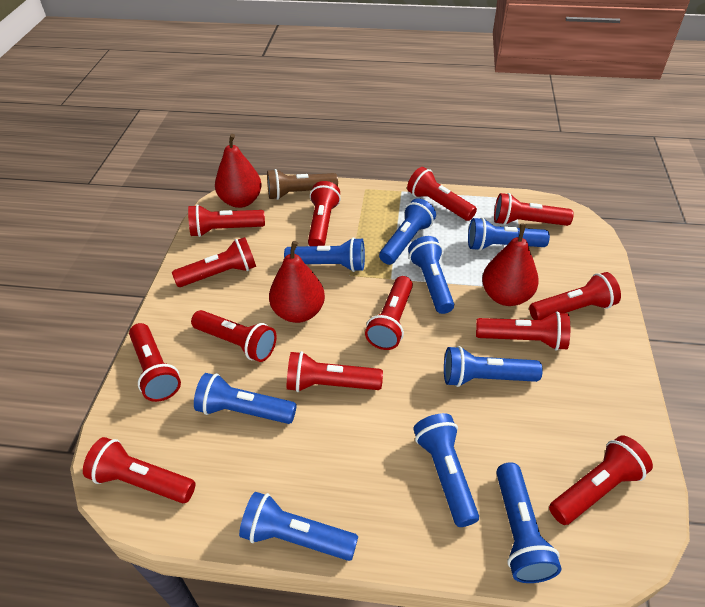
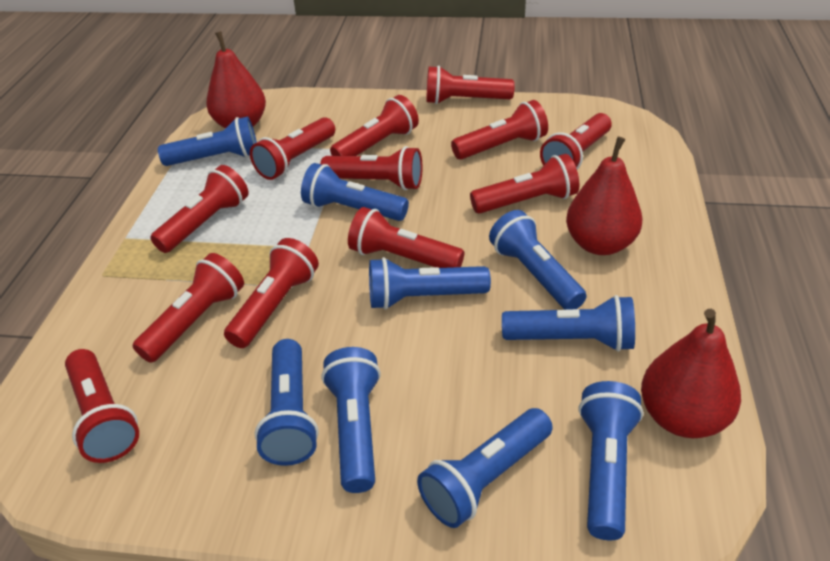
brown flashlight: [267,169,338,200] = 1 -> none = 0
red flashlight: [83,437,196,503] [129,323,181,402] [172,237,256,287] [188,204,265,237] [191,310,277,362] [287,351,383,392] [308,181,341,246] [365,276,413,350] [407,167,477,221] [476,312,570,351] [494,193,574,226] [529,272,621,320] [549,436,653,525] = 13 -> [65,349,139,463] [133,253,244,363] [150,165,249,253] [224,238,319,348] [250,117,335,180] [320,146,422,190] [330,95,419,156] [348,207,464,268] [426,65,515,104] [451,100,548,160] [470,154,579,214] [540,113,612,169] = 12

